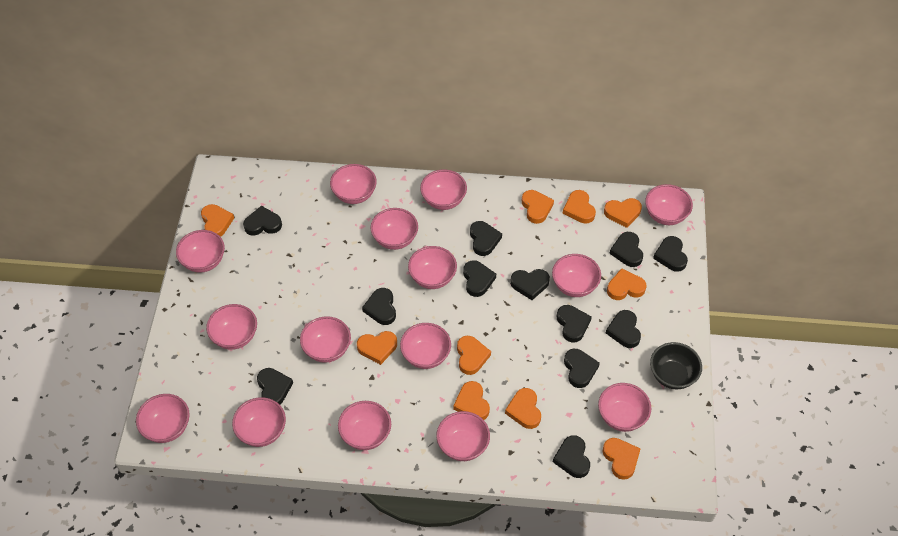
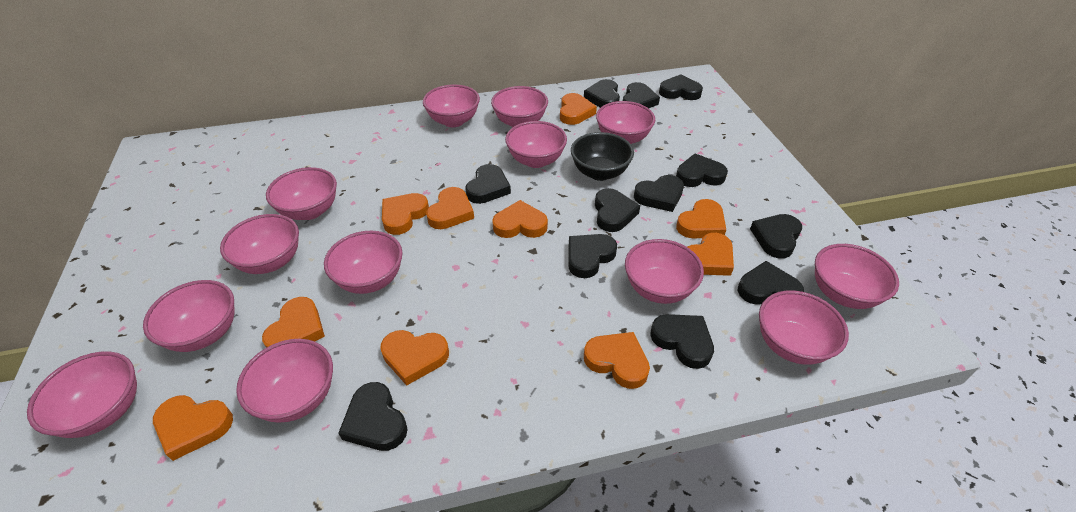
pink bowl: [136,394,190,443] [176,230,225,273] [206,304,257,350] [232,397,286,447] [300,316,351,363] [330,164,377,204] [338,401,391,450] [370,208,418,250] [400,323,451,369] [408,246,457,289] [420,170,467,210] [436,411,490,461] [552,254,601,297] [598,383,651,432] [645,184,693,225] = 15 -> [27,351,137,438] [143,280,235,352] [220,214,299,274] [236,339,333,423] [266,167,337,220] [324,231,403,294] [423,84,480,127] [491,86,548,127] [505,121,567,168] [596,101,655,144] [625,239,704,304] [759,290,849,365] [815,244,899,309] = 13

